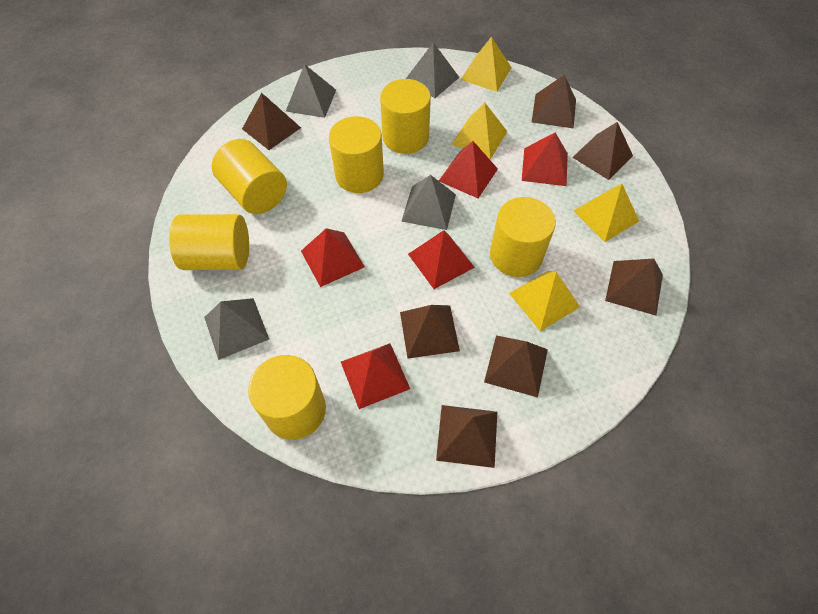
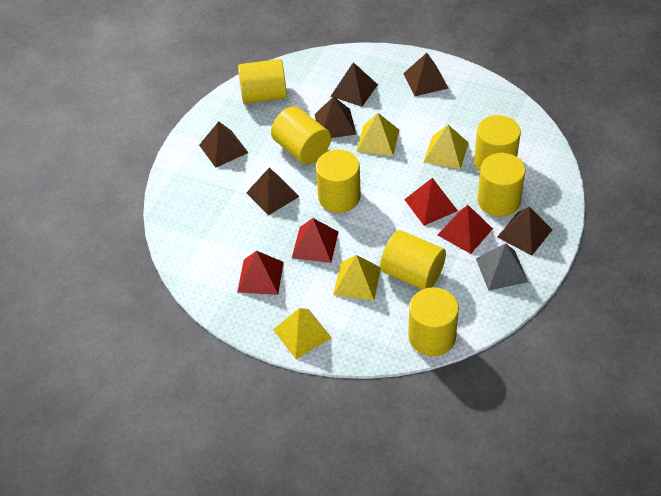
brown pyramid: [242,93,301,150] [400,305,460,358] [436,405,497,468] [484,335,548,398] [532,75,576,128] [572,122,633,180] [605,259,663,315] = 7 -> [199,121,248,168] [246,168,300,215] [315,96,356,138] [331,62,378,107] [403,53,448,96] [497,206,552,255] = 6
grey pyramid: [204,298,269,360] [286,64,336,118] [401,175,456,230] [406,42,459,98] = 4 -> [476,243,528,291] = 1
red pyramid: [301,228,365,287] [341,343,410,409] [408,230,475,289] [439,141,498,198] [522,132,568,186] = 5 -> [237,251,284,295] [292,218,338,263] [404,178,458,226] [438,205,493,254] = 4
yellow cylinder: [169,214,249,270] [212,139,287,214] [248,355,326,440] [329,116,384,193] [380,79,431,154] [490,197,556,277] = 6 -> [238,59,287,104] [271,106,331,165] [316,150,361,213] [380,230,446,289] [408,287,459,356] [474,115,521,171] [477,153,526,217] = 7

